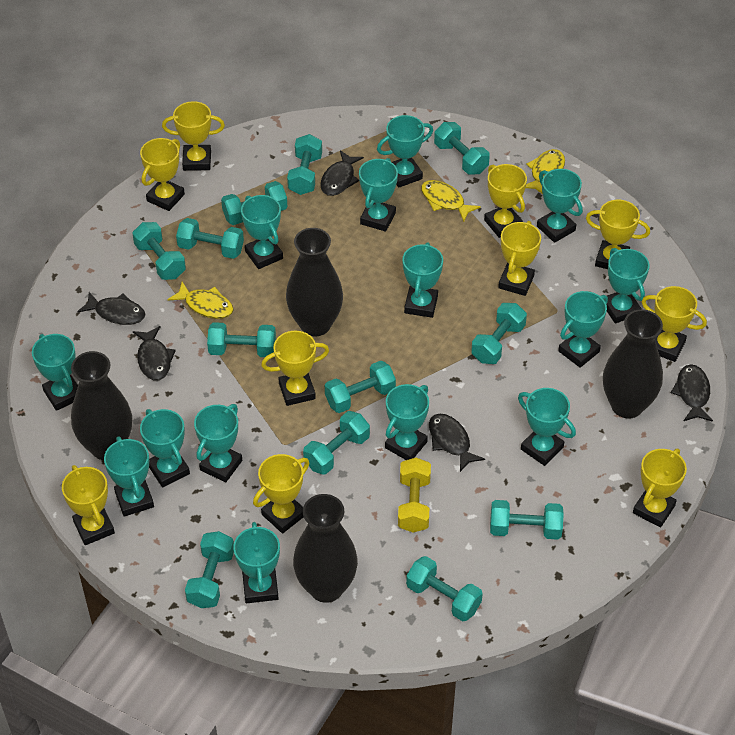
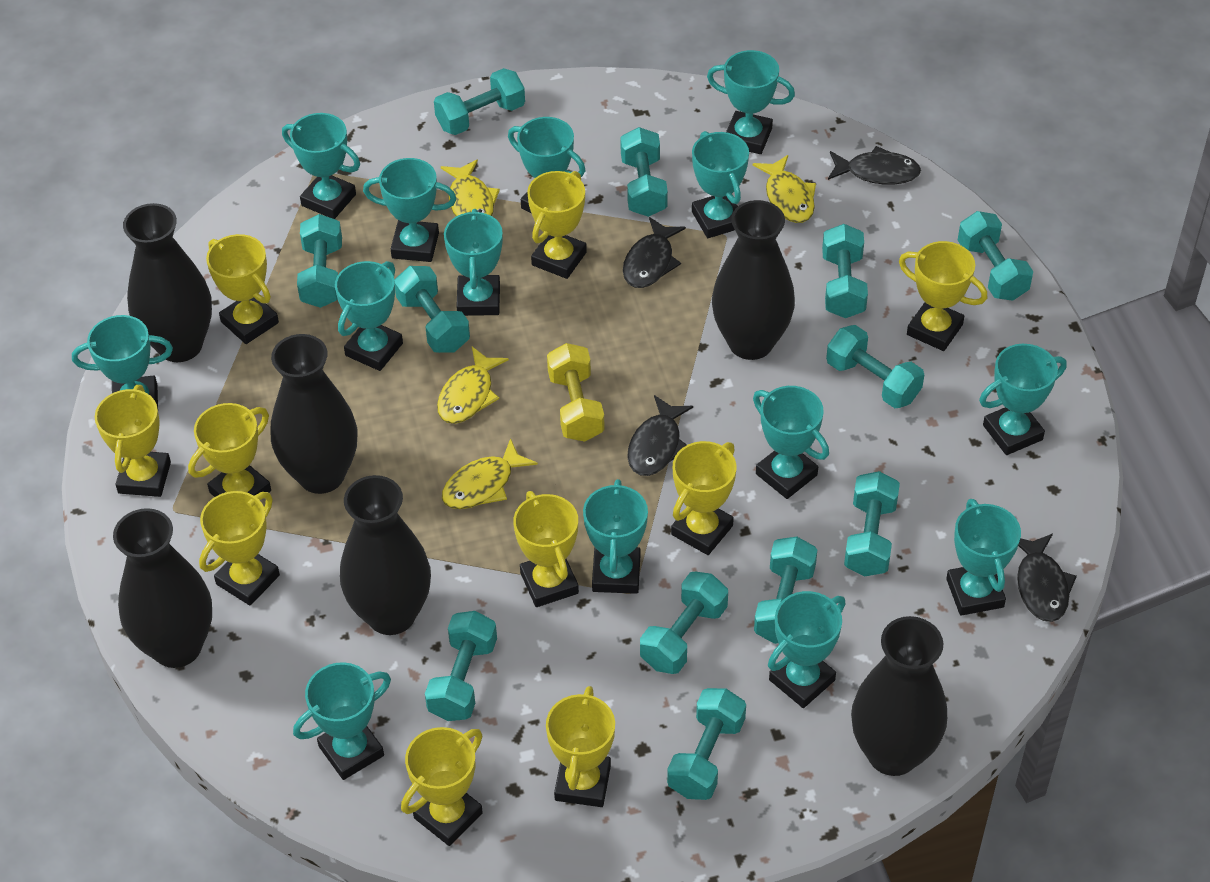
black fish: [77,292,145,325] [133,326,176,380] [320,150,364,196] [429,414,485,472] [671,364,713,422] = 5 -> [623,217,686,288] [627,395,693,476] [828,146,921,185] [1017,533,1077,622] = 4
black vase: [71,351,132,460] [286,228,343,336] [293,494,358,603] [603,309,663,418] = 4 -> [113,508,212,668] [123,203,212,362] [271,334,357,494] [340,475,431,635] [712,200,795,360] [851,616,947,776] = 6
yellow fish: [167,282,234,319] [421,180,481,222] [526,149,565,194] = 3 -> [437,347,509,424] [441,159,500,216] [442,438,538,509] [753,155,816,223] = 4

